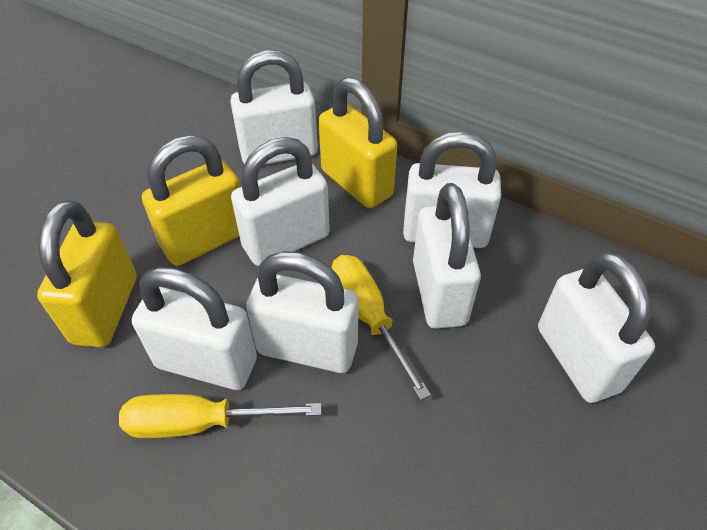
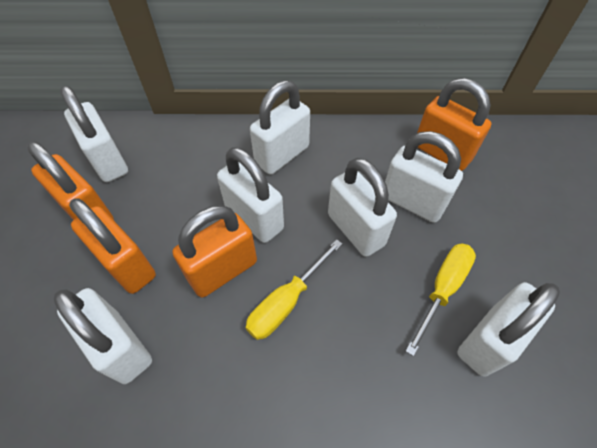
orange padlock: none = 0 -> [27,142,114,220] [69,198,156,294] [173,205,257,298] [417,78,492,171] = 4
yellow padlock: [37,200,137,348] [142,135,240,266] [319,77,397,208] = 3 -> none = 0

